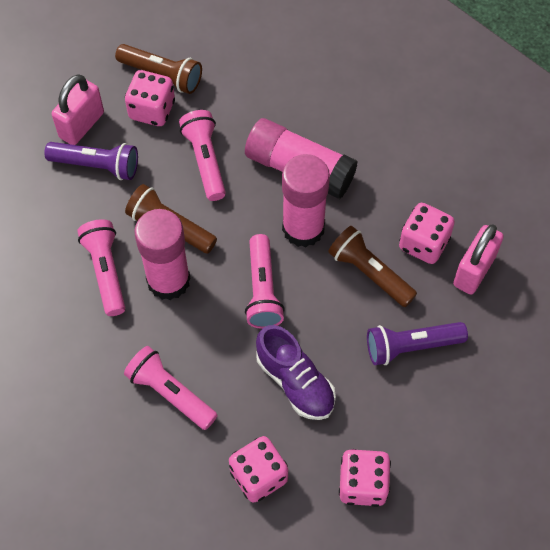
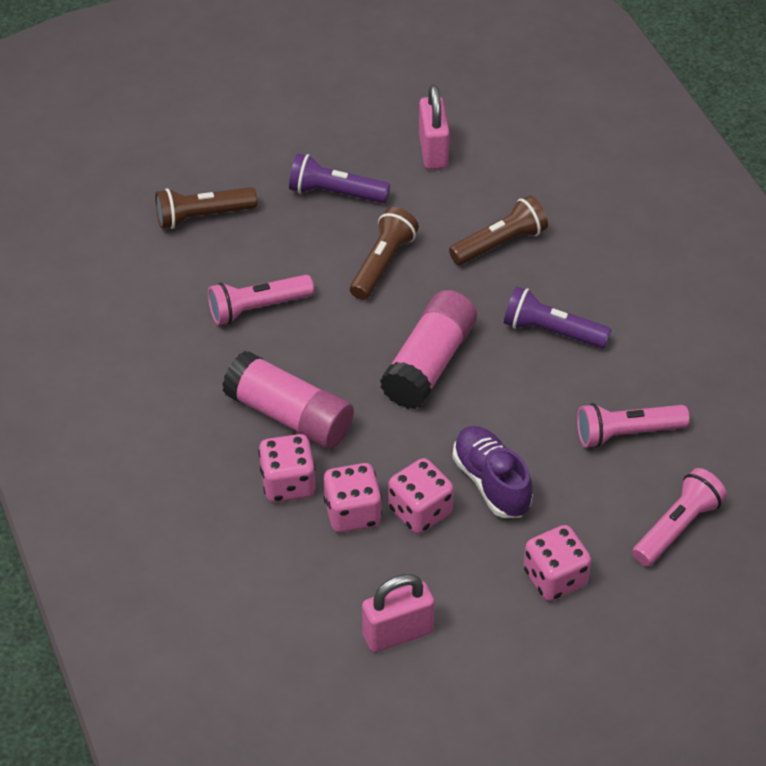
pink flashlight: [77,219,125,316] [124,346,218,430] [179,110,226,201] [245,234,285,329] = 4 -> [208,275,314,325] [577,403,690,448] [632,468,727,566] = 3
pink glue stick: [134,209,190,300] [245,118,358,199] [282,154,330,247] = 3 -> [222,351,354,449] [380,290,477,409] = 2

